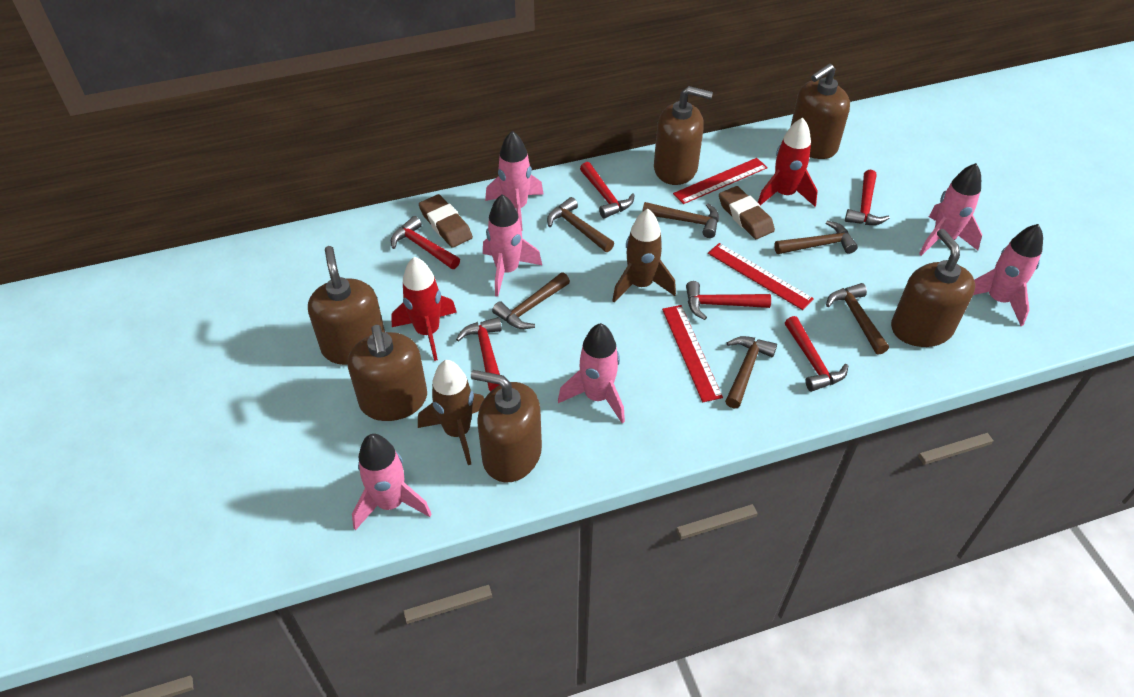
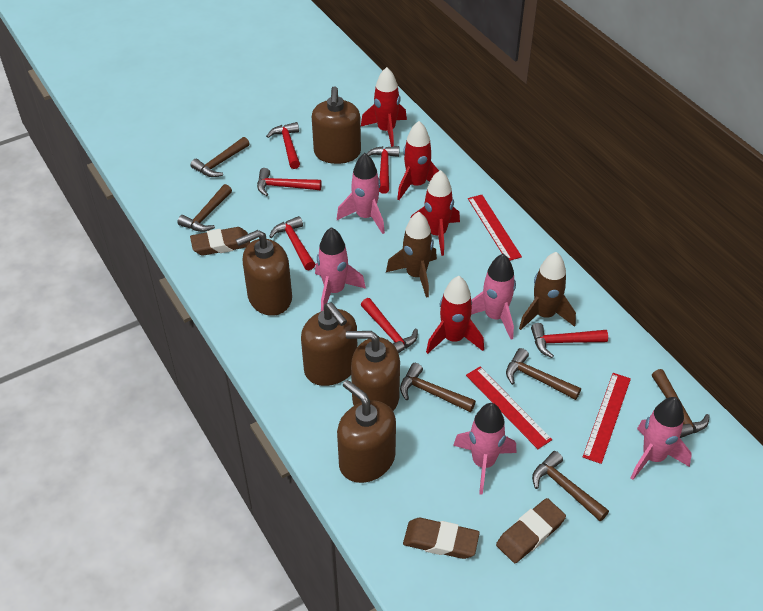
brown eraser: [419,194,473,248] [719,186,775,239] = 2 -> [190,227,250,256] [403,518,480,559] [496,498,566,563] = 3
brown soap dispenser: [308,246,385,365] [348,325,427,421] [471,370,542,483] [654,86,713,185] [791,63,850,159] [891,229,975,347] = 6 -> [236,230,292,316] [301,303,358,386] [312,86,361,164] [337,380,396,483] [346,331,400,411] = 5
pink rocket: [352,434,431,530] [483,194,542,297] [485,131,544,231] [558,323,625,423] [919,163,982,256] [973,224,1043,326] = 6 -> [315,227,366,311] [337,153,385,234] [453,403,516,495] [471,254,516,339] [631,397,692,480] = 5
red rocket: [391,257,457,361] [758,117,818,206] = 2 -> [361,67,407,147] [397,121,439,200] [410,170,460,256] [426,276,484,354] = 4

